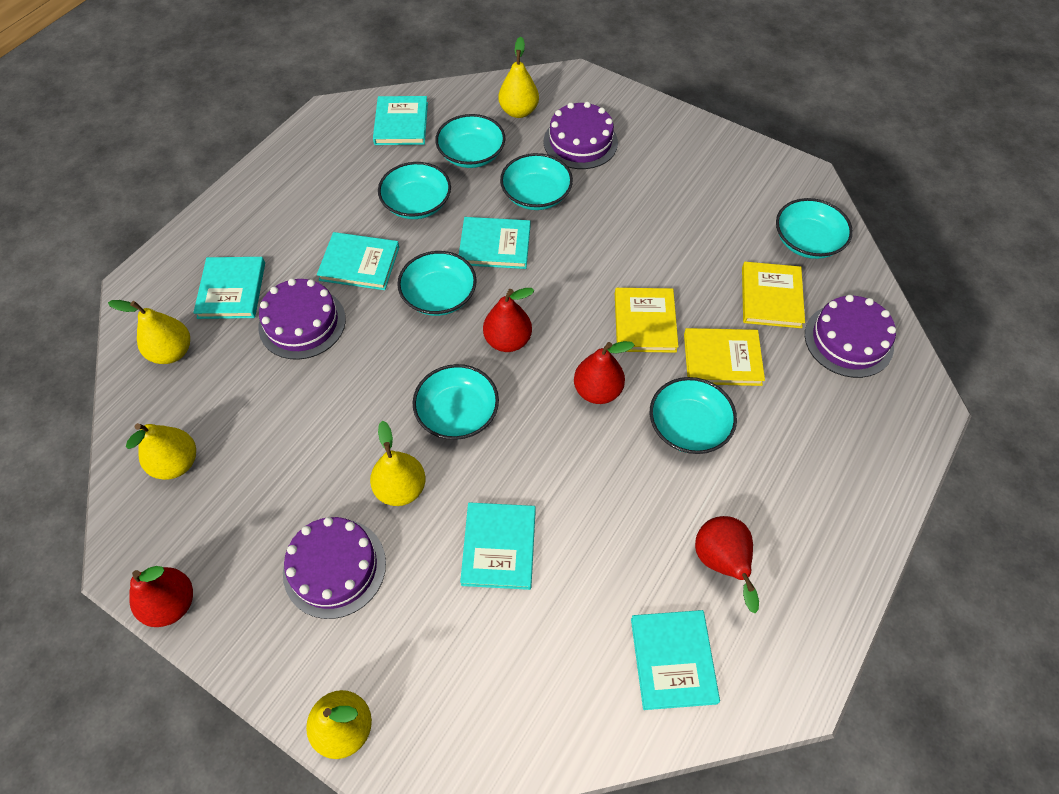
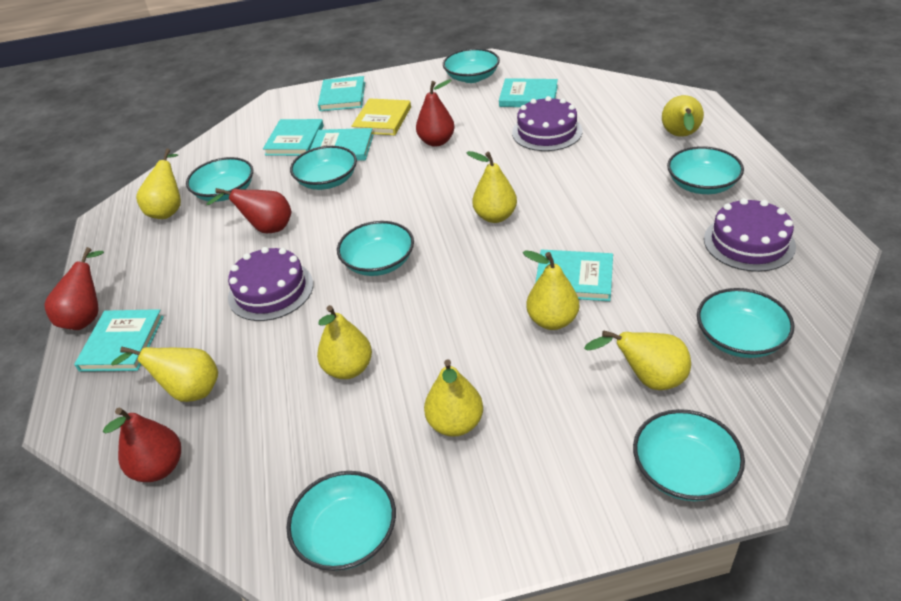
purple cake: [258,278,346,360] [283,517,386,619] [544,102,618,169] [805,295,896,378] = 4 -> [228,247,313,321] [512,96,582,151] [704,198,796,272] = 3
turquoise bowl: [378,162,451,219] [397,251,477,316] [412,364,499,440] [435,114,505,168] [500,153,573,210] [650,377,737,454] [776,198,853,259] = 7 -> [186,157,253,202] [286,471,396,571] [290,146,357,190] [337,221,414,276] [443,48,500,83] [633,409,745,501] [667,146,744,194] [697,288,794,358] = 8
yellow book: [615,288,679,353] [684,328,765,386] [742,262,805,328] = 3 -> [351,98,411,135] = 1
yellow pear: [108,300,190,364] [126,423,196,480] [306,690,372,759] [370,421,426,506] [498,37,539,118] = 5 -> [111,347,218,402] [136,149,181,219] [317,305,372,379] [424,359,483,437] [466,151,517,223] [523,250,579,330] [584,330,691,390] [662,95,704,137] = 8

